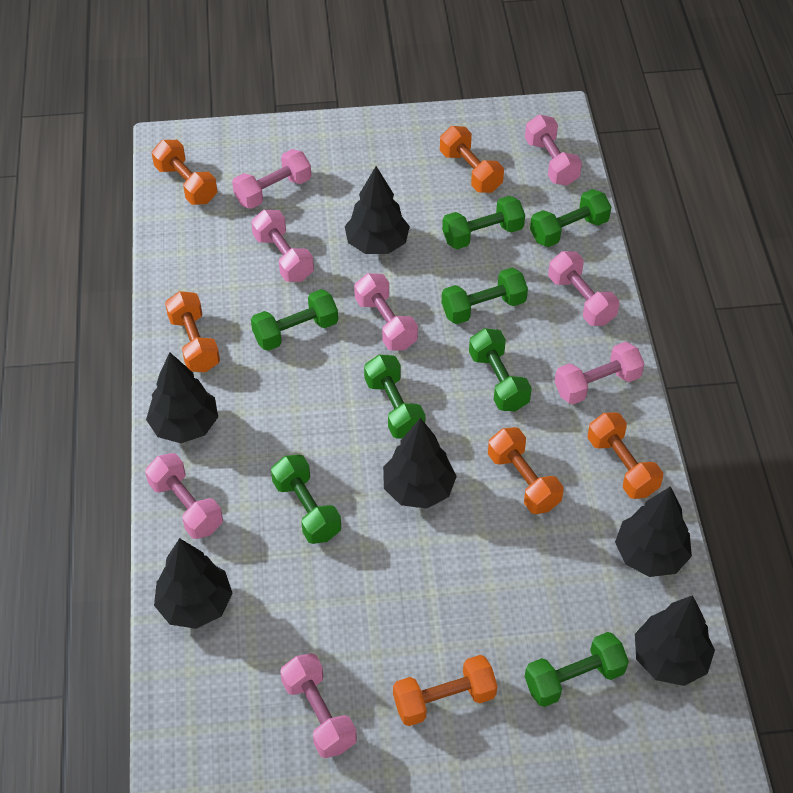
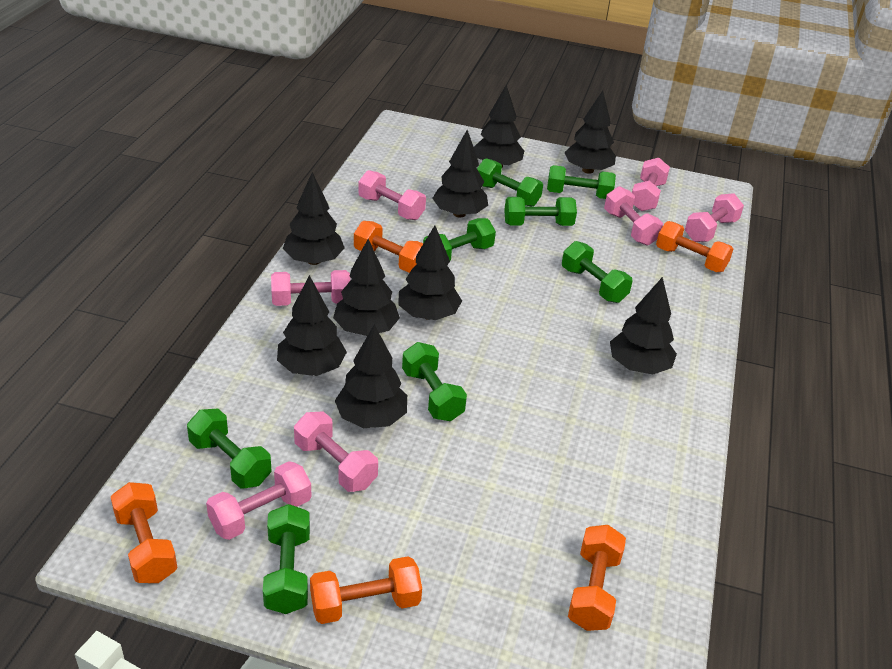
black tree: [146,352,218,443] [154,538,233,629] [345,166,410,254] [383,418,457,509] [615,486,692,577] [635,595,715,686] = 6 -> [277,275,347,376] [283,172,345,265] [333,239,400,336] [335,324,407,428] [398,226,462,320] [432,130,488,218] [474,85,524,167] [564,91,616,174] [610,277,677,374] = 9
orange dumbbell: [152,140,217,205] [165,291,220,372] [393,655,498,726] [440,126,504,193] [488,427,564,514] [587,412,663,499] = 6 -> [111,482,178,583] [310,556,422,624] [354,221,423,273] [568,525,626,631] [656,221,733,272] = 5
pink dumbbell: [145,453,223,539] [232,149,311,209] [251,210,314,282] [280,653,357,758] [354,273,418,350] [525,115,582,186] [548,251,619,326] [555,342,644,404] = 8 -> [206,461,311,540] [271,270,350,306] [294,411,378,492] [358,170,426,220] [604,186,663,246] [632,158,670,211] [685,193,744,242] = 7

